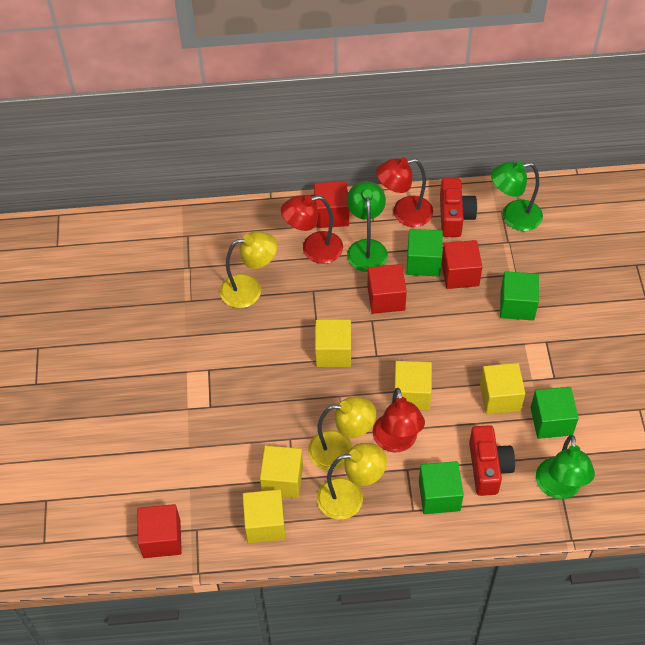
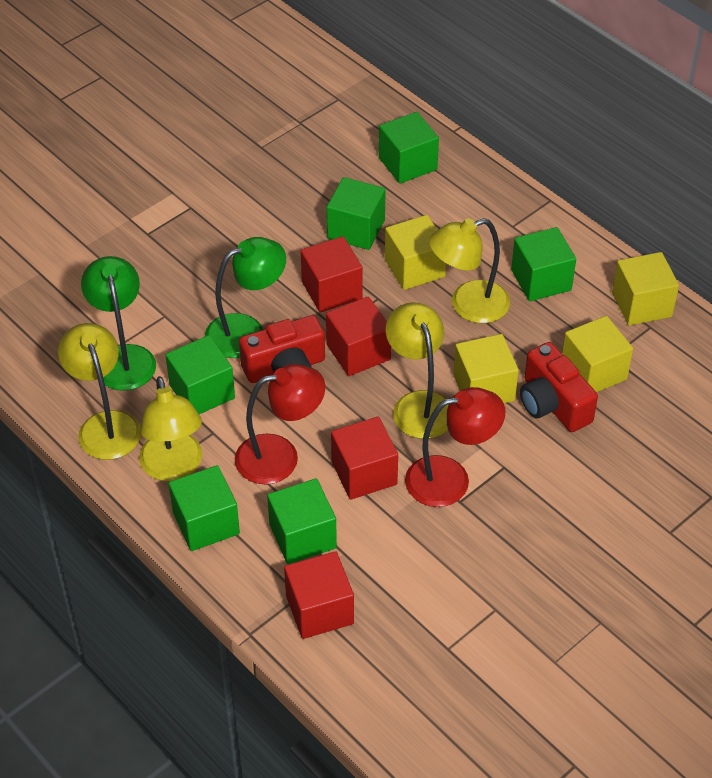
green cube: [406,229,443,276] [419,461,464,514] [500,271,539,320] [531,387,579,439] = 4 -> [165,335,235,414] [169,465,240,551] [267,478,337,564] [327,177,386,250] [379,112,439,184] [511,227,576,301] = 6
green lamp: [347,181,388,272] [491,161,543,231] [536,435,595,499] = 3 -> [81,256,156,391] [205,237,286,358] = 2
red lamp: [281,195,343,264] [373,388,425,452] [376,158,433,227] = 3 -> [235,364,325,485] [405,387,505,507] = 2
yellow cube: [243,489,286,543] [260,446,303,498] [315,319,351,367] [394,361,432,410] [480,363,525,414] = 5 -> [385,215,446,290] [453,334,519,403] [562,316,633,392] [612,252,679,326] = 4
yellow lamp: [220,231,277,308] [308,397,376,470] [317,443,387,520] = 3 -> [58,323,141,460] [139,376,202,481] [386,302,449,439] [429,218,510,323] = 4

